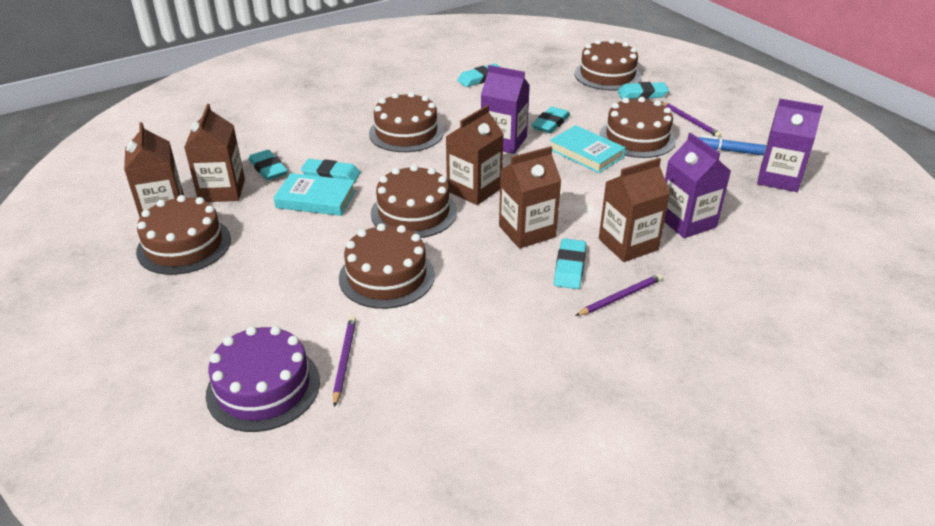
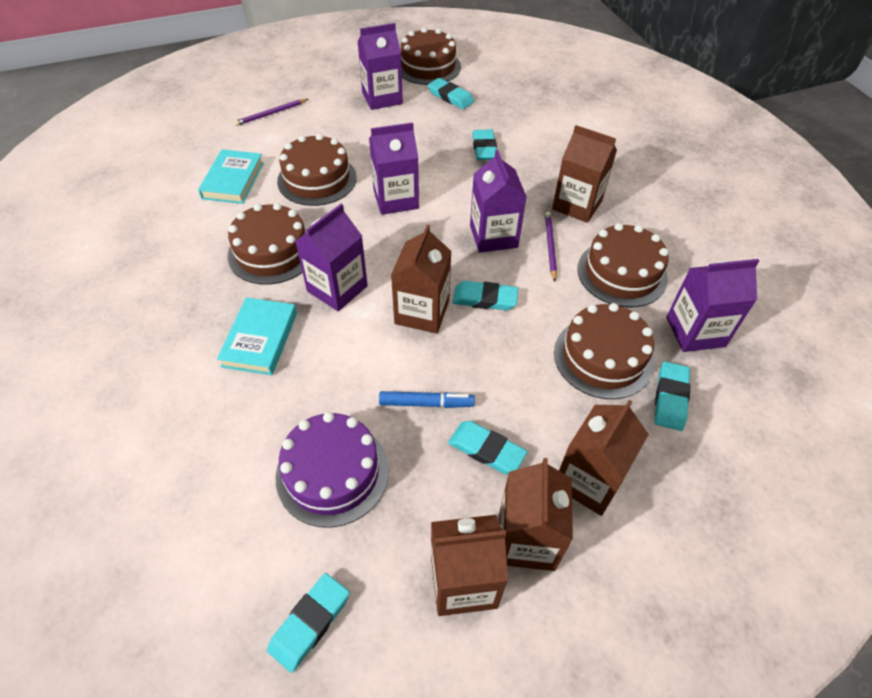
brown cake: [136,195,231,275] [339,223,435,309] [369,92,444,152] [371,165,457,238] [574,39,641,90] [599,97,676,158] = 6 -> [228,203,307,285] [277,134,357,206] [401,27,461,85] [554,303,654,399] [577,223,669,307] = 5
purple carton: [481,65,530,154] [664,133,731,238] [757,99,823,192] = 3 -> [295,204,368,311] [358,23,403,110] [369,123,419,215] [470,150,526,253] [666,259,759,352] = 5
purple pencil: [333,316,356,407] [575,274,662,316] [661,102,721,137] = 3 -> [234,99,308,126] [545,212,557,282] = 2

